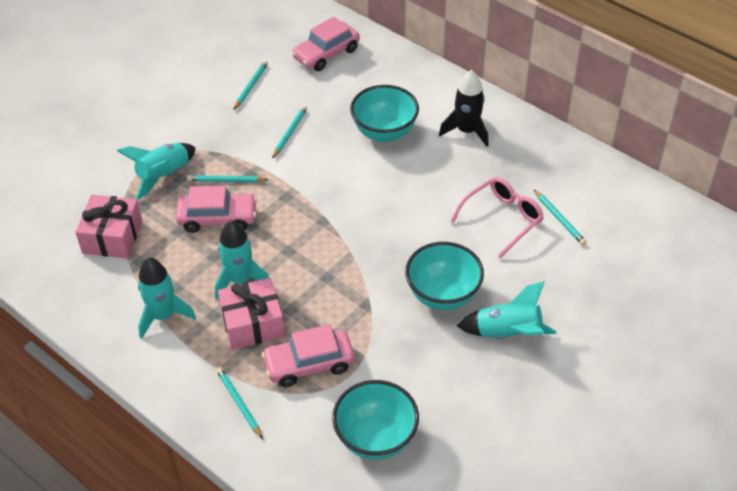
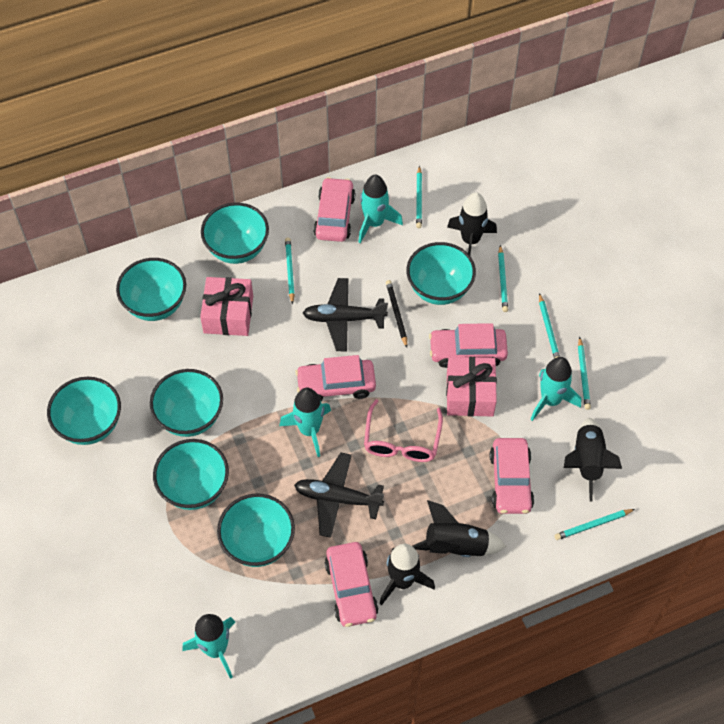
black pencil: none = 0 -> [386,280,407,348] = 1
black plane: none = 0 -> [294,453,384,538] [303,278,388,351] = 2
black rocket: [439,70,489,147] = 1 -> [380,544,435,605] [412,500,507,557] [447,192,497,255] [564,418,622,501] = 4
pink car: [176,186,257,233] [261,324,354,387] [292,17,360,71] = 3 -> [295,355,376,401] [314,177,355,242] [325,542,378,627] [429,323,508,368] [490,438,534,514] = 5
turquoise bowl: [332,380,419,460] [350,85,419,142] [405,242,484,310] = 3 -> [47,377,121,445] [116,258,186,321] [150,369,223,437] [153,439,229,510] [201,202,269,264] [217,494,295,567] [406,242,476,305] = 7
turquoise pencil: [187,175,269,182] [216,367,263,439] [234,61,268,109] [272,106,307,158] [534,190,586,245] = 5 -> [285,238,295,304] [416,166,422,228] [498,245,508,312] [539,293,560,359] [555,509,635,540] [578,337,591,410] = 6

